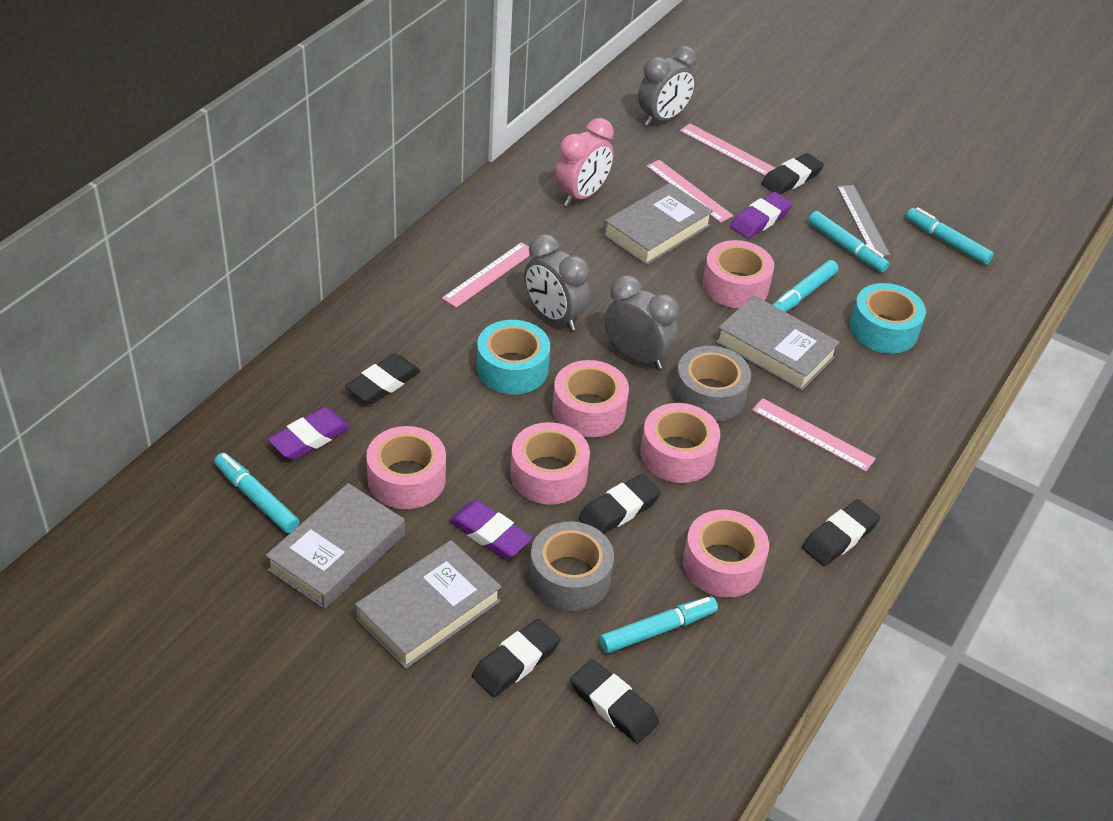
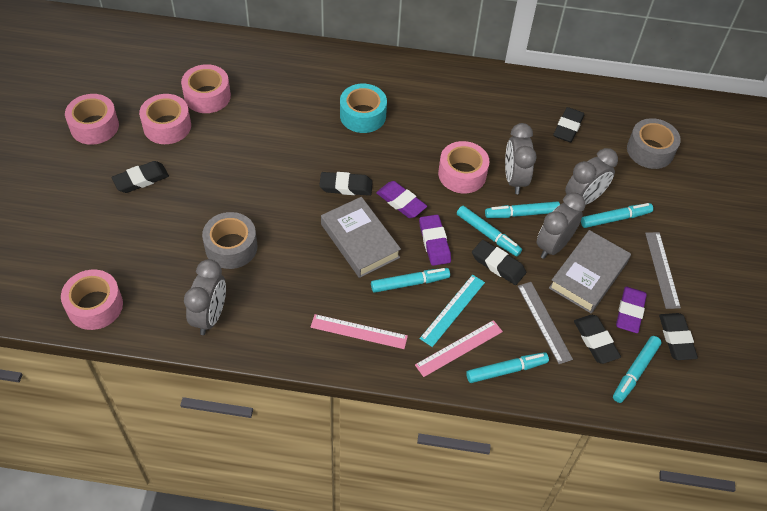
grey book: [266,483,405,609] [355,540,502,669] [603,183,713,265] [716,295,840,391] = 4 -> [321,197,401,278] [549,230,631,313] = 2
grey clock: [524,234,590,331] [604,275,679,369] [638,45,697,126] = 3 -> [184,259,226,335] [505,123,537,194] [537,193,586,259] [565,148,618,205] = 4
grey ruler: [837,185,890,256] = 1 -> [518,282,573,364] [645,232,681,309] = 2
pink clock: [555,118,614,206] = 1 -> none = 0
pink ruler: [442,242,530,308] [646,160,734,223] [680,123,775,176] [752,398,876,472] = 4 -> [310,314,408,349] [415,320,503,377] = 2
pink tape: [366,426,446,509] [510,422,590,505] [552,360,629,437] [640,403,720,483] [683,510,769,597] [703,240,774,308] = 6 -> [61,270,123,330] [65,94,119,145] [139,94,191,144] [181,64,231,113] [438,141,490,193] = 5
turquoise marker: [214,453,299,533] [600,596,718,653] [772,260,839,312] [808,211,889,272] [906,207,994,265] = 5 -> [371,268,450,293] [457,206,522,256] [466,352,549,383] [485,201,560,218] [581,203,653,228] [613,336,662,403] = 6
turquoise ruler: none = 0 -> [420,275,485,347] = 1
turquoise tape: [477,320,550,394] [850,283,926,353] = 2 -> [340,84,387,133] = 1

